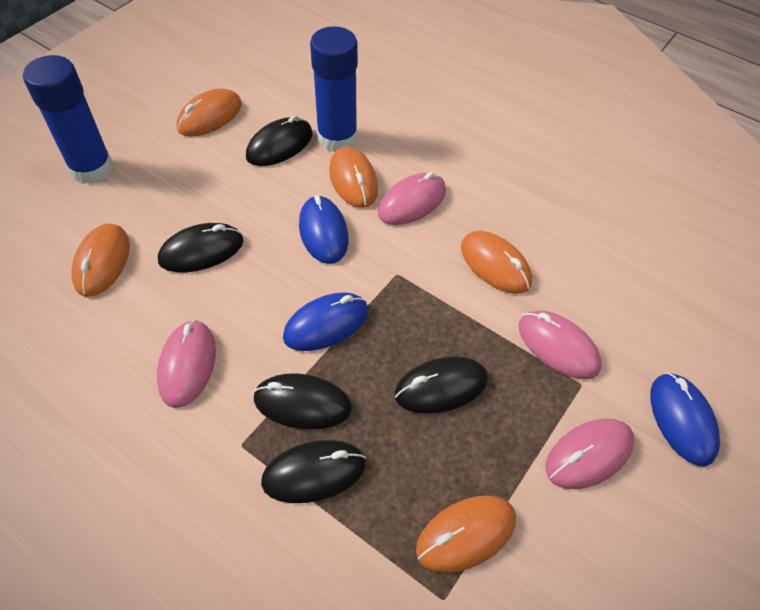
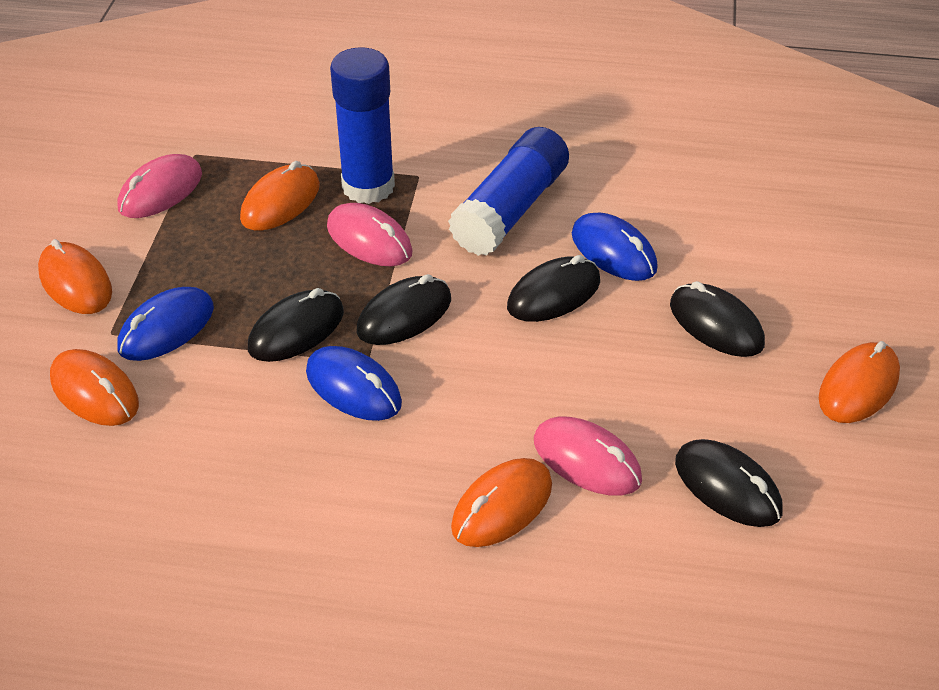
pink mouse: [157,320,216,408] [378,172,446,225] [519,310,602,380] [546,418,635,489] = 4 -> [117,154,202,218] [327,203,413,266] [534,417,642,496] = 3

